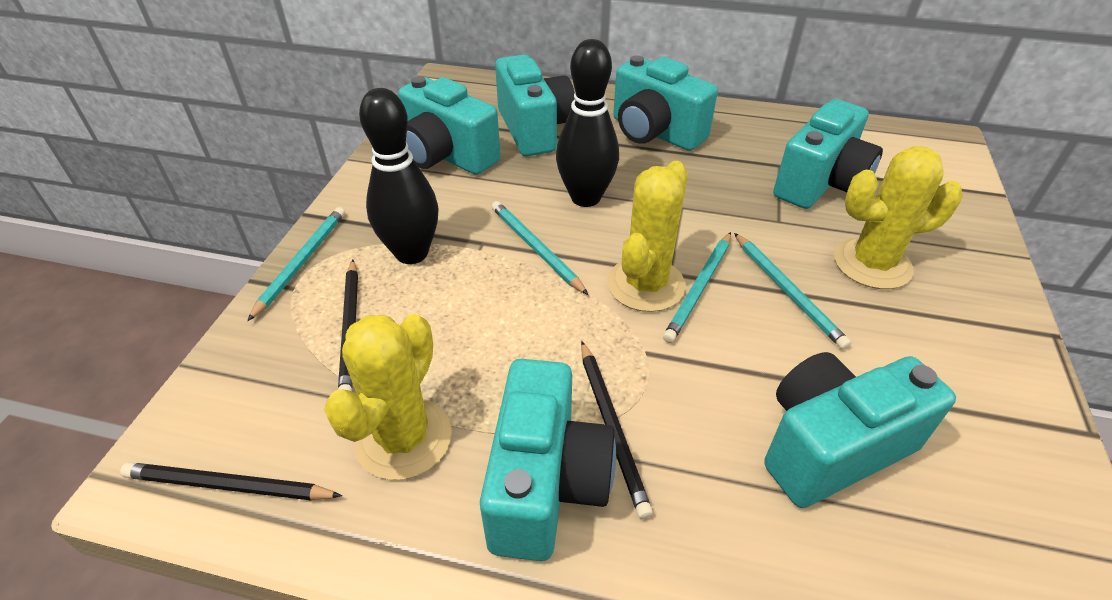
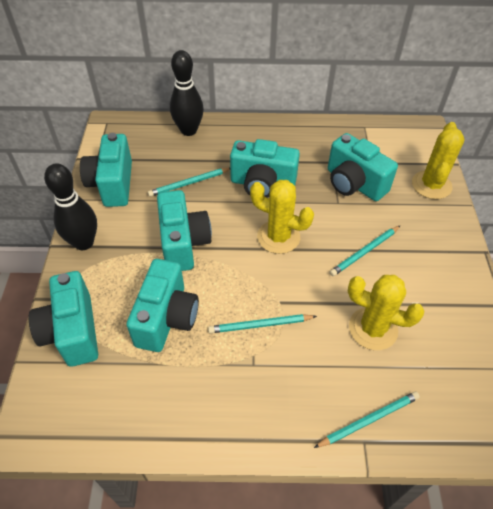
black pencil: [120,462,342,501] [338,260,358,391] [581,341,653,519] = 3 -> none = 0

